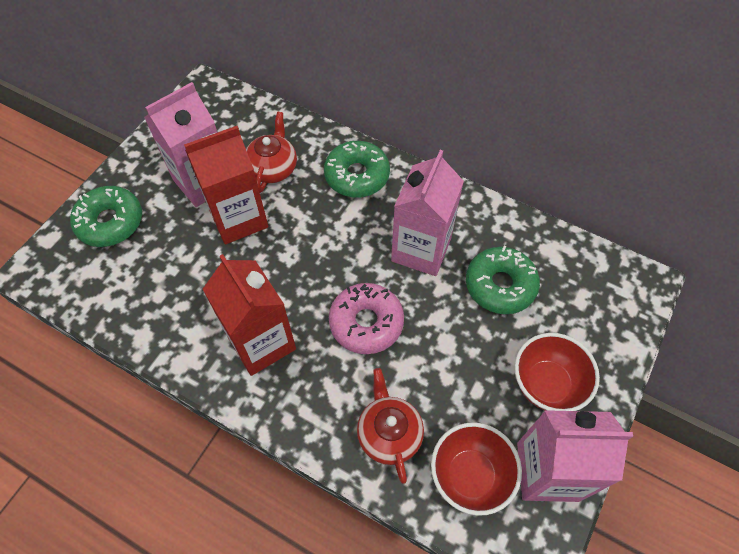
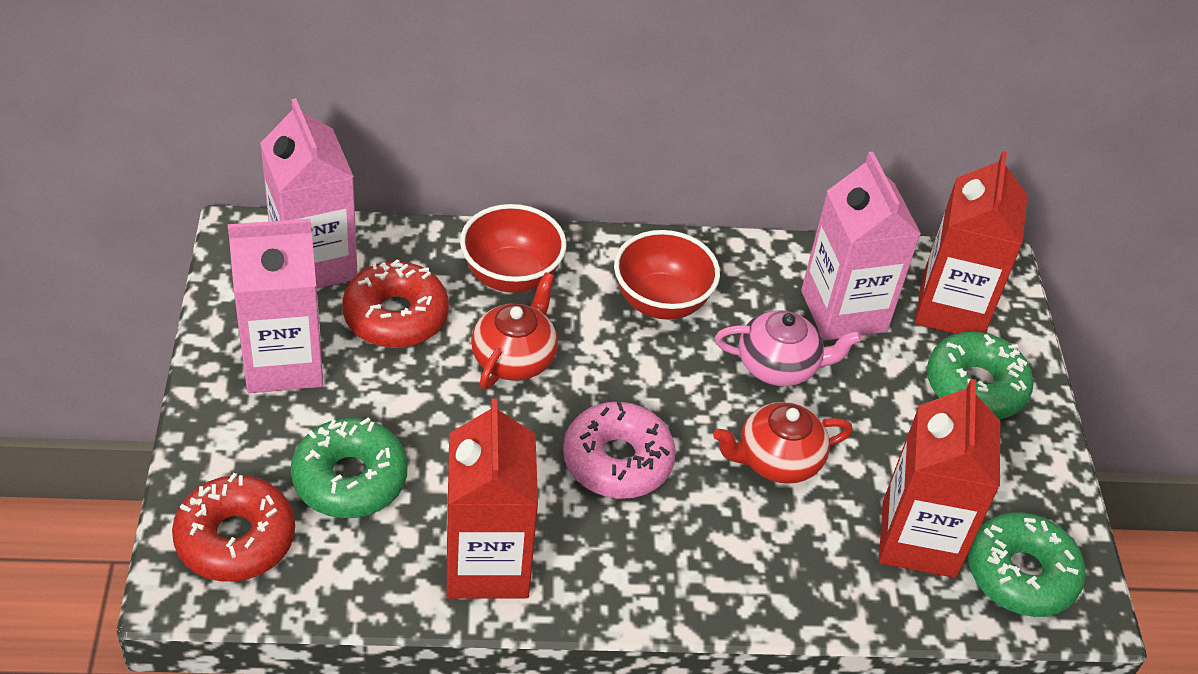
pink teapot: none = 0 -> [715,310,861,386] = 1
red carton: [184,126,268,245] [203,254,296,376] = 2 -> [447,398,538,599] [879,379,1000,578] [915,151,1028,334] = 3
red donut: none = 0 -> [172,473,295,582] [342,259,449,348] = 2

